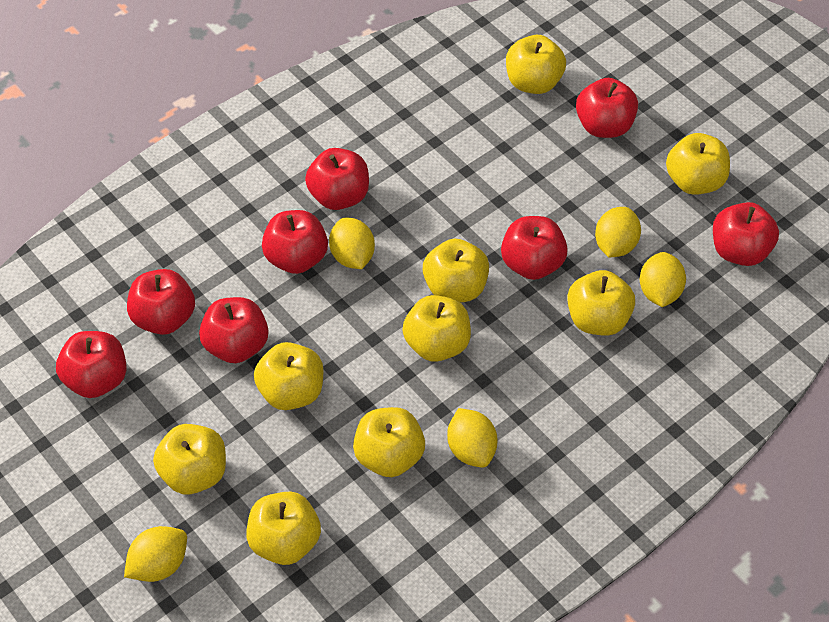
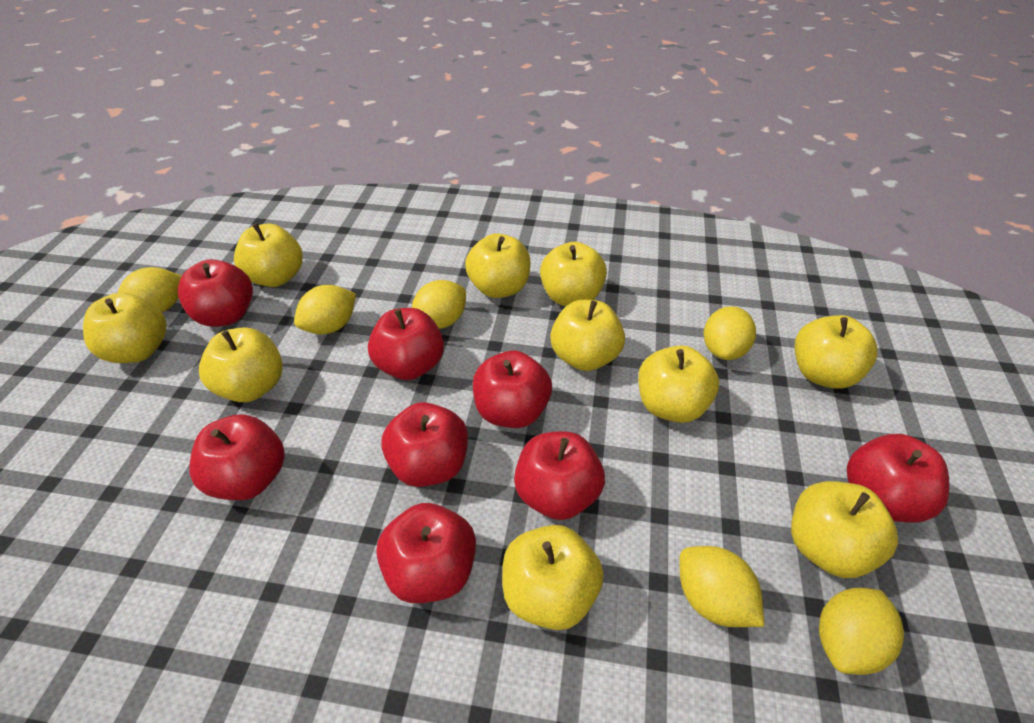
yellow apple: [153,424,226,495] [246,492,321,565] [254,342,323,410] [353,407,425,477] [403,295,471,362] [423,239,489,303] [506,35,566,94] [567,270,635,336] [666,133,730,195] = 9 -> [83,293,167,363] [199,327,283,402] [234,223,303,287] [465,233,531,298] [502,525,604,630] [540,242,607,306] [550,300,625,371] [638,345,719,423] [791,481,898,578] [795,315,878,389] = 10
yellow lemon: [124,526,187,582] [329,218,375,269] [447,408,498,468] [595,207,641,257] [640,252,686,307] = 5 -> [118,267,182,313] [294,285,356,334] [412,280,466,329] [680,546,764,627] [704,306,756,360] [819,588,904,675] = 6

